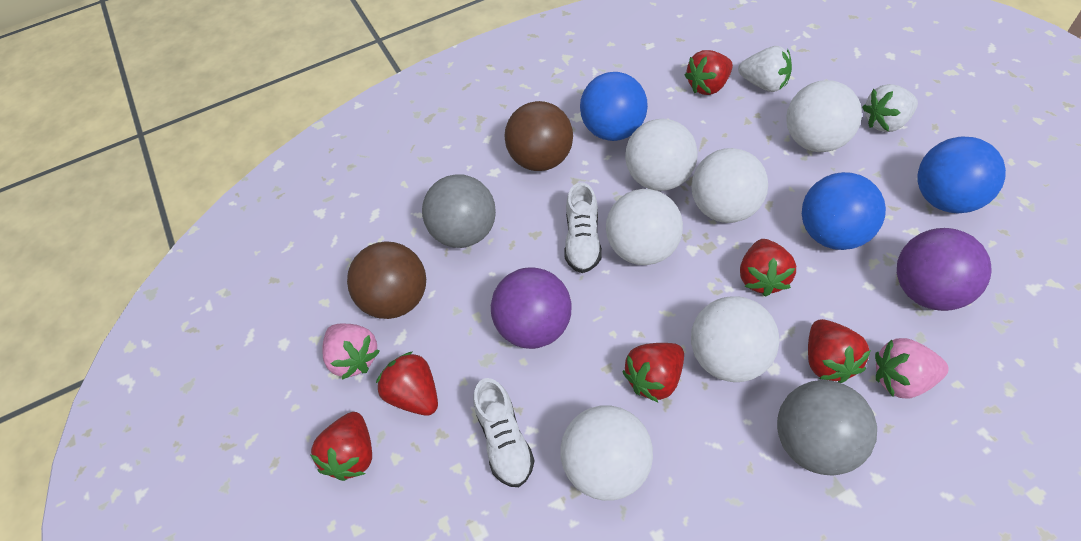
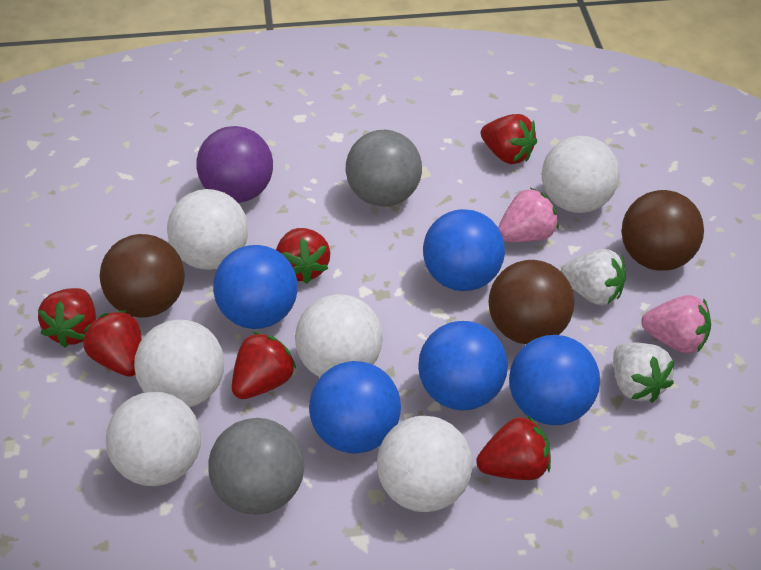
blue ball: [580,72,648,141] [802,172,886,250] [918,137,1006,213] = 3 -> [213,245,298,329] [309,361,401,454] [418,321,508,410] [423,209,505,291] [509,335,600,425] = 5
brown ball: [347,241,426,319] [504,101,573,171] = 2 -> [100,234,185,317] [489,260,574,344] [622,190,704,271] = 3
purple ball: [491,268,572,349] [897,228,992,311] = 2 -> [196,126,273,203] = 1
white shoe: [473,378,535,487] [564,182,602,273] = 2 -> none = 0

